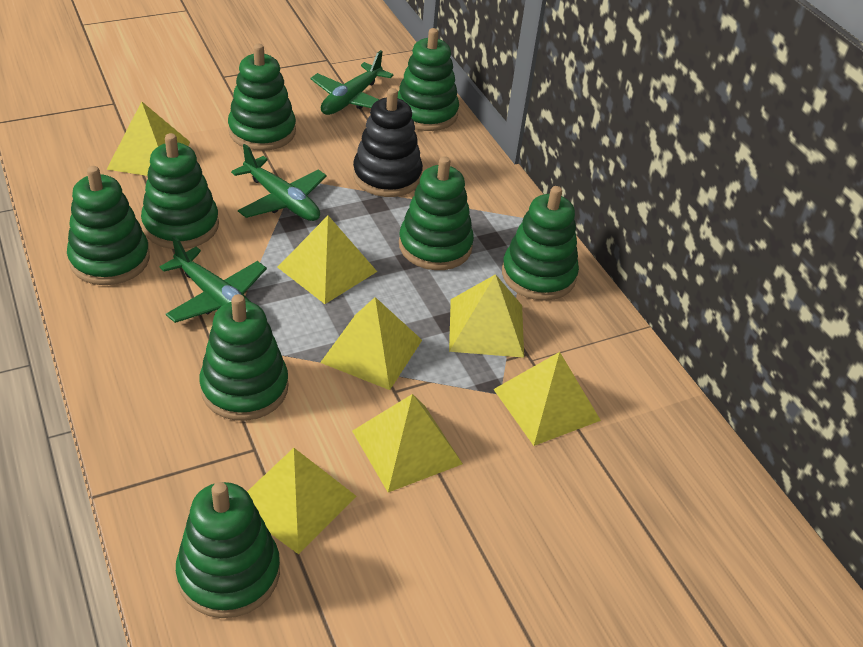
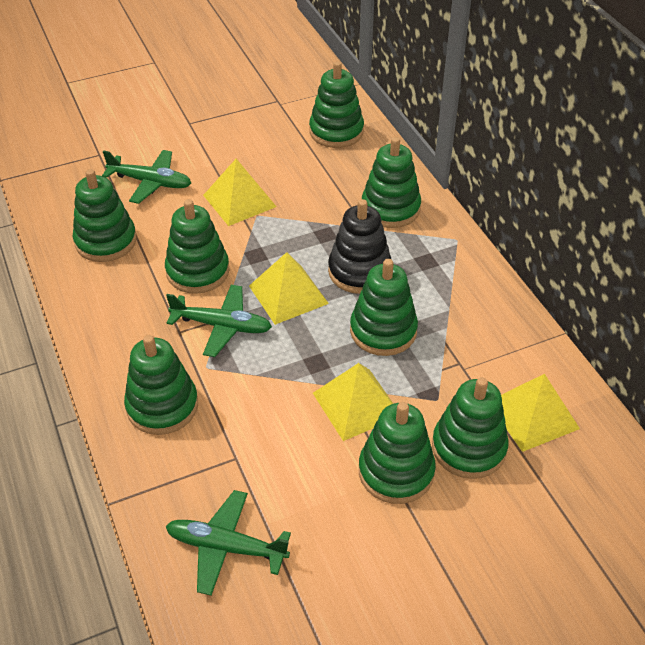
yellow pyramid: [106,102,190,176] [247,448,357,554] [277,216,377,304] [320,297,422,390] [352,394,463,492] [449,274,524,358] [493,352,601,446] = 7 -> [203,159,277,226] [249,252,329,325] [313,363,393,441] [501,374,580,452] = 4

